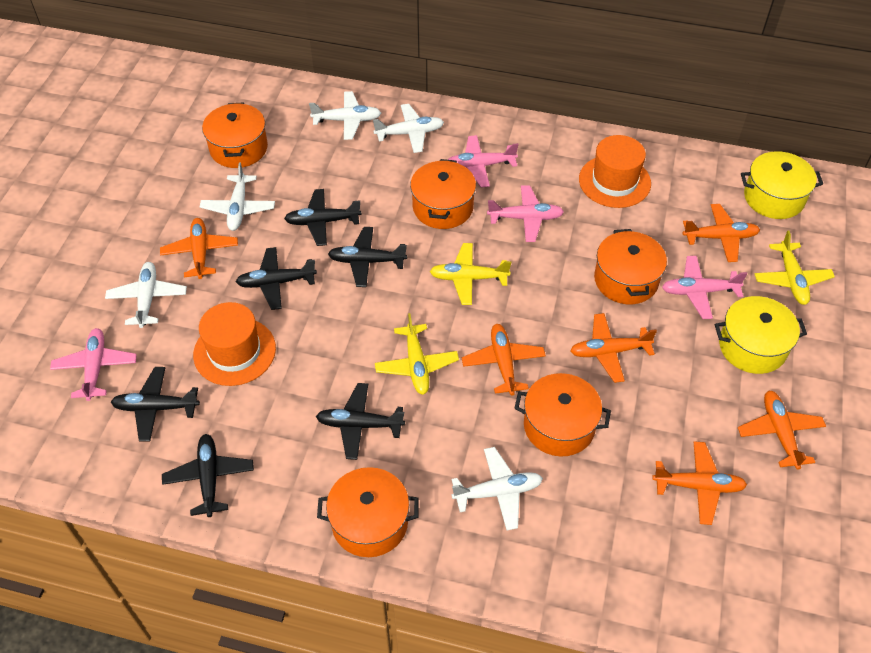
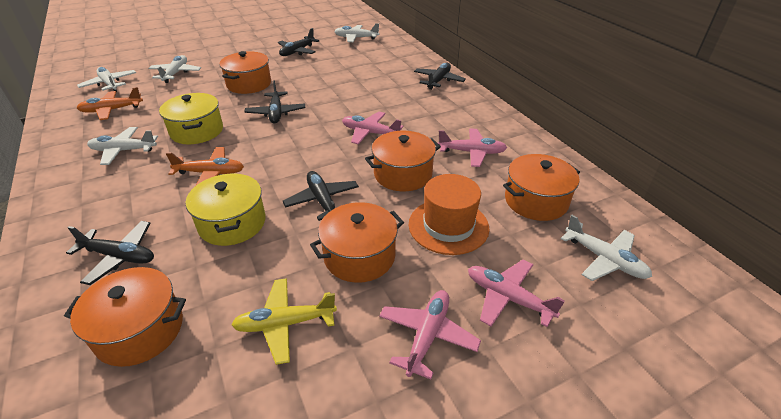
black plane: [111,367,200,442] [162,434,254,517] [236,247,317,310] [284,189,362,246] [316,383,405,460] [328,227,407,287] = 6 -> [66,221,154,285] [245,80,305,123] [278,28,320,56] [283,171,359,221] [414,63,466,90] = 5
orange hat: [193,302,276,386] [579,135,651,208] = 2 -> [409,174,490,255] = 1
orange plane: [160,218,238,279] [462,324,546,396] [570,313,657,383] [652,441,747,525] [683,204,760,262] [738,390,826,470] = 6 -> [77,87,143,120] [166,147,244,185] = 2
yellow plane: [375,313,459,395] [430,243,511,305] [755,230,835,305] = 3 -> [231,278,337,365] = 1

